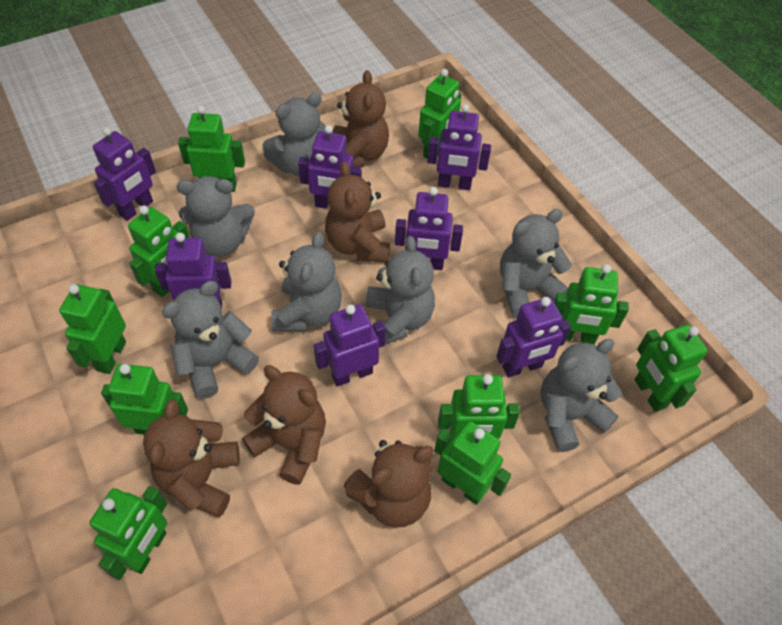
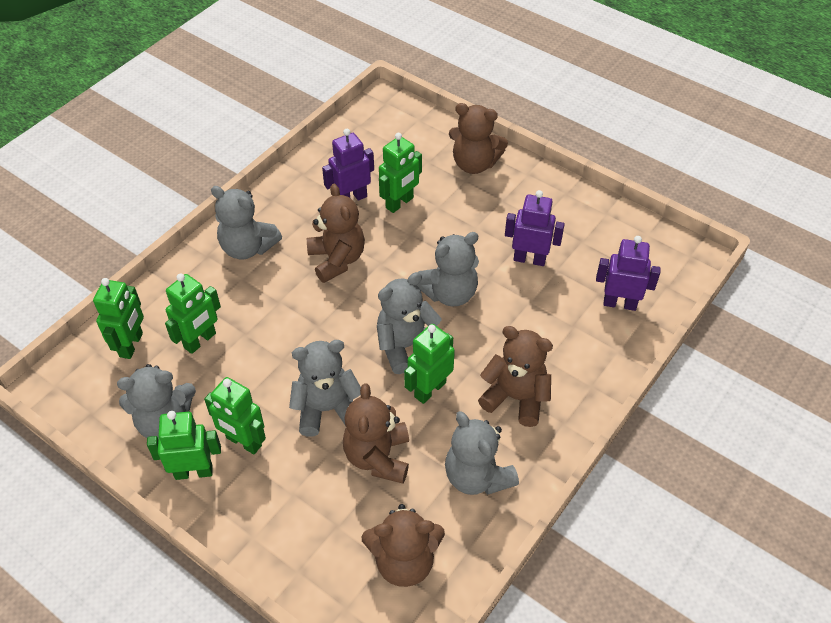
green robot: [59,284,126,374] [89,486,167,580] [101,364,188,435] [128,206,190,297] [178,105,245,192] [418,69,461,159] [435,421,511,505] [438,374,520,439] [554,264,629,344] [635,324,708,412] = 10 -> [93,278,144,359] [147,411,221,480] [165,273,221,354] [204,377,266,454] [379,133,422,213] [404,324,455,404] = 6
grey teddy bear: [162,281,259,399] [177,176,255,257] [262,93,325,177] [271,232,342,331] [366,236,435,344] [500,209,572,318] [540,339,622,452] = 7 -> [117,364,196,438] [211,186,282,259] [289,340,361,437] [377,272,442,374] [417,232,479,306] [445,411,519,495] = 6
purple robot: [93,127,156,221] [155,233,232,307] [298,125,362,209] [314,304,386,386] [395,187,463,270] [427,104,491,190] [496,297,571,378] = 7 -> [322,129,374,201] [505,190,565,266] [596,236,661,311] = 3

